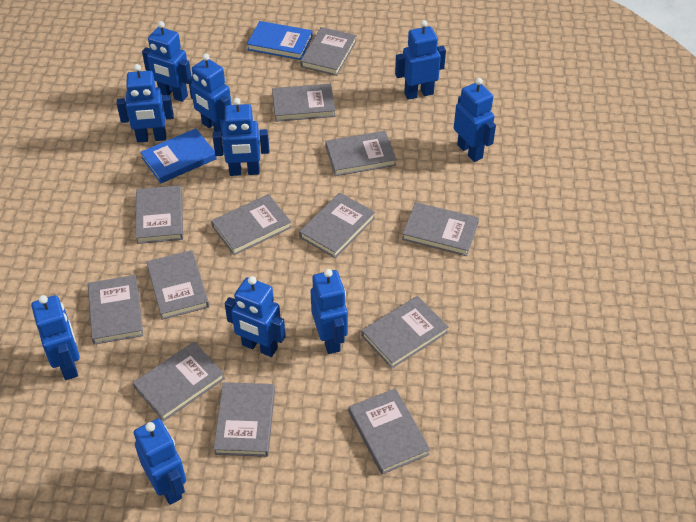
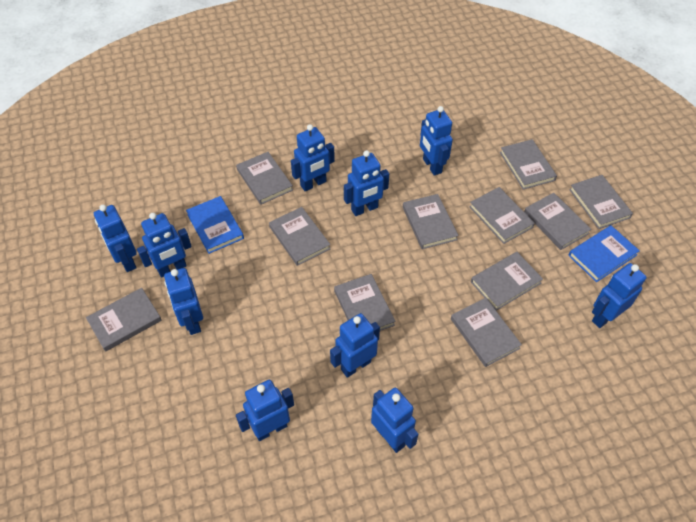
grey book: [88,275,143,345] [133,342,225,421] [136,185,183,244] [147,250,209,320] [211,194,292,255] [213,382,275,457] [272,84,335,122] [299,193,375,258] [300,27,357,76] [325,131,396,176] [349,388,430,474] [361,296,449,369] [402,202,479,256] = 13 -> [86,288,162,352] [236,152,293,205] [269,207,331,266] [334,274,396,331] [403,194,459,249] [451,298,522,367] [469,187,535,244] [471,252,543,311] [500,139,557,190] [524,193,591,250] [569,175,633,229] = 11

